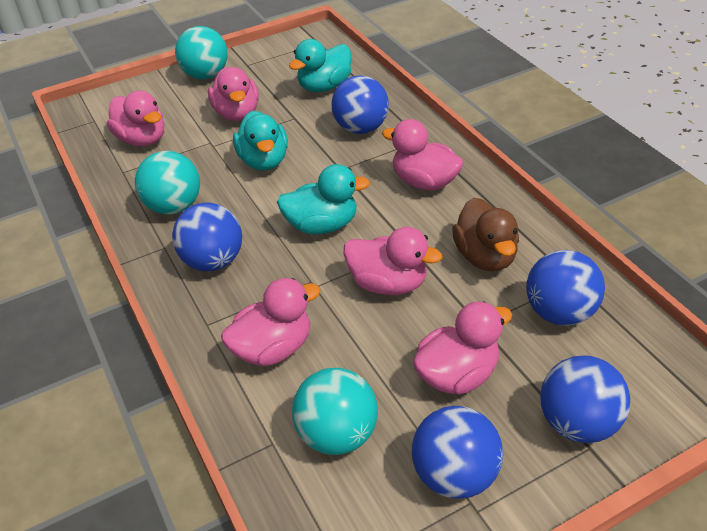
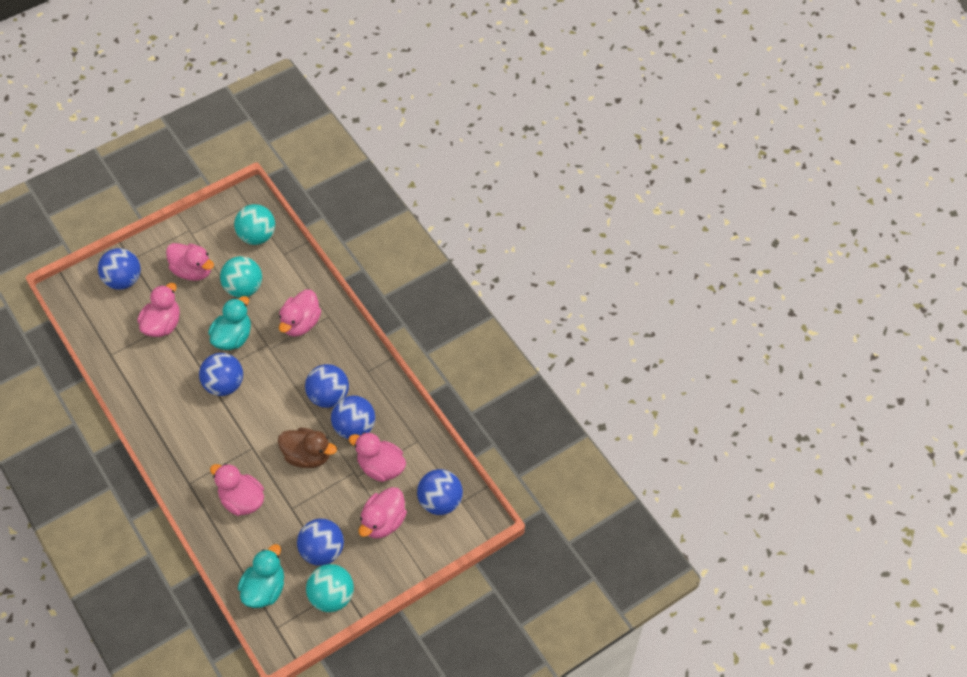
blue ball: [172,202,242,271] [331,75,389,134] [412,406,503,499] [526,250,605,326] [540,355,630,443] = 5 -> [98,248,141,290] [199,353,243,396] [297,519,344,566] [305,364,349,408] [331,395,375,439] [417,469,463,515] = 6
turquoise duck: [233,111,288,171] [277,164,370,234] [289,39,352,92] = 3 -> [208,296,251,350] [238,544,284,608] = 2

